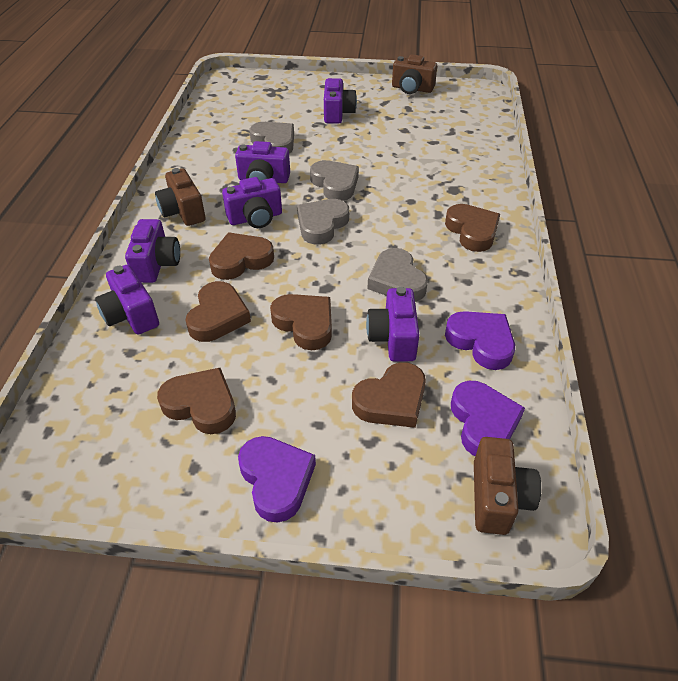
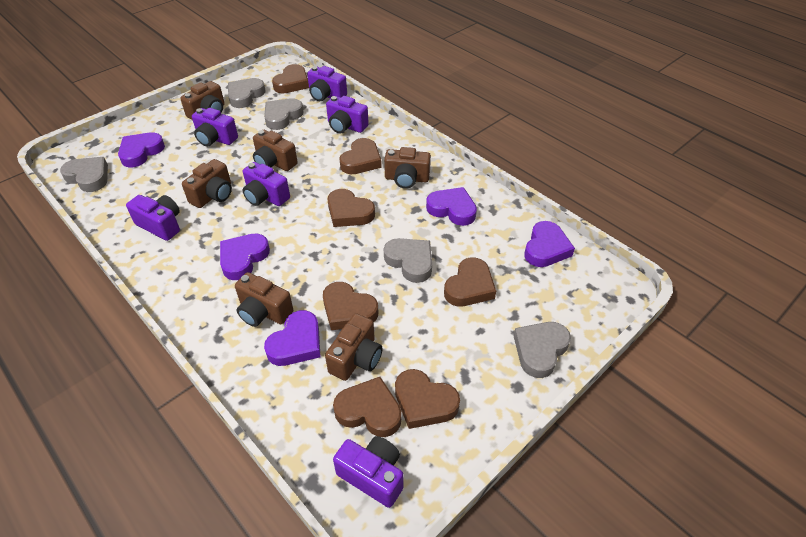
brown camera: [155,168,206,226] [392,54,437,94] [474,437,541,535] = 3 -> [180,81,225,120] [182,159,232,208] [235,272,293,327] [253,130,297,171] [325,313,382,381] [384,147,431,189] = 6
brown heart: [157,368,236,434] [185,281,251,342] [209,232,274,280] [270,294,332,350] [352,362,426,428] [445,204,500,252] = 6 -> [272,64,309,93] [323,282,378,330] [328,189,375,227] [333,377,402,437] [339,138,382,174] [395,369,460,429] [444,258,496,306] = 7
grey heart: [250,122,294,154] [297,199,349,245] [310,160,359,201] [367,248,428,302] = 4 -> [60,157,108,192] [228,78,266,108] [264,98,304,130] [384,238,432,283] [513,322,571,378] = 5
purple heart: [238,436,316,523] [445,311,515,370] [451,381,525,456] = 3 -> [118,132,165,167] [220,234,270,280] [264,310,321,366] [426,187,477,226] [524,221,575,267] = 5

